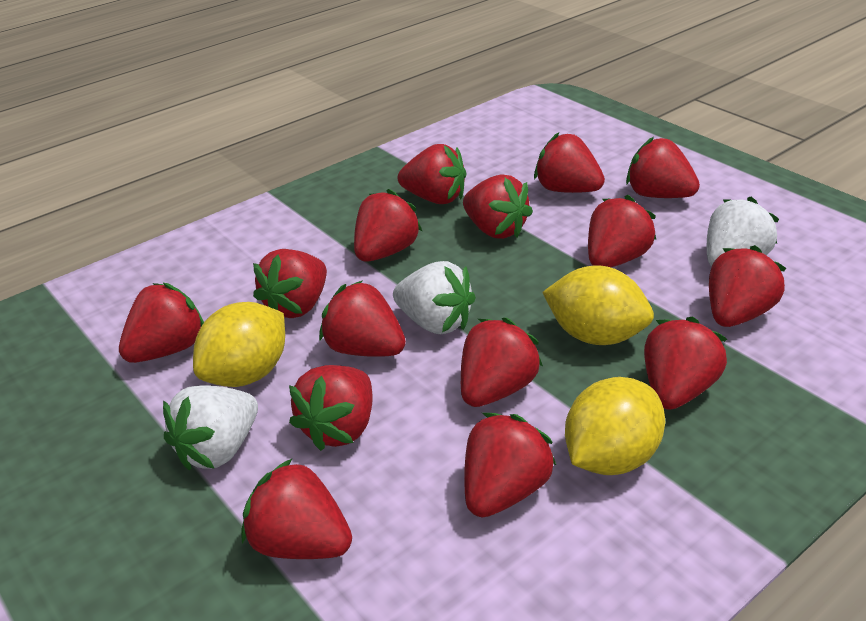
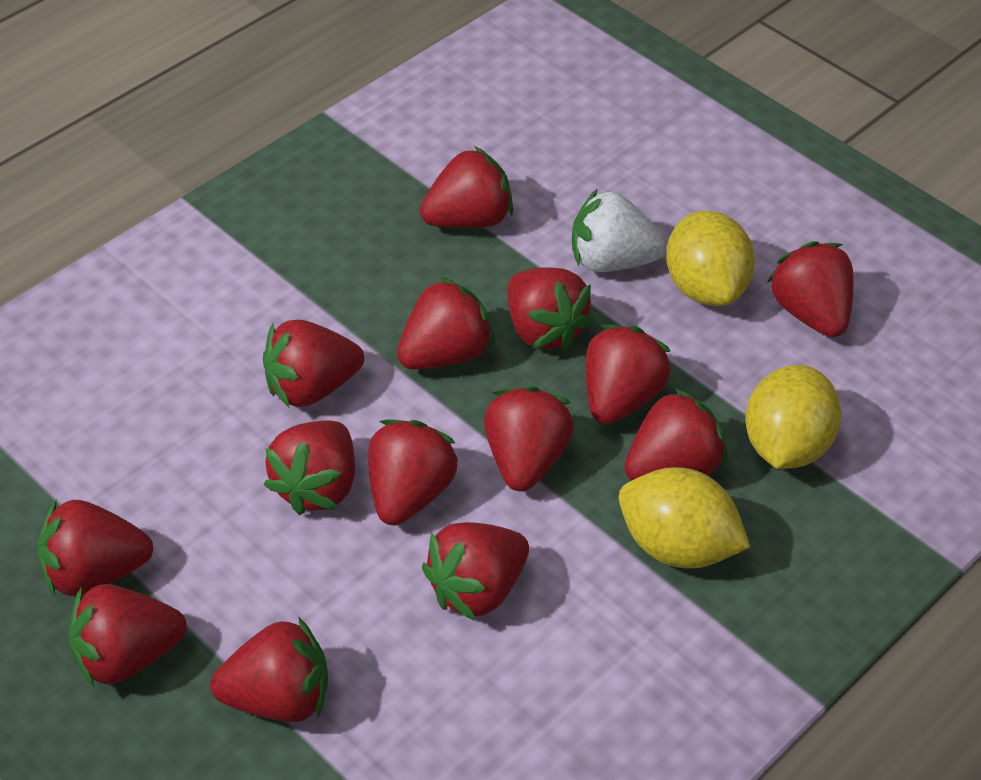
red strawberry: [119,283,204,363] [241,458,352,559] [253,249,327,318] [289,365,373,451] [319,280,406,357] [354,189,422,262] [398,144,466,204] [461,318,543,407] [463,174,533,239] [464,413,556,517] [534,132,605,193] [588,195,656,267] [626,137,700,198] [644,317,727,410] [709,245,787,327] = 15 -> [37,500,153,597] [68,584,187,688] [210,617,328,722] [263,320,364,408] [264,420,355,515] [368,419,459,526] [397,277,495,370] [420,146,513,228] [422,522,529,621] [484,386,574,491] [508,268,594,352] [585,324,671,424] [624,388,727,481] [767,241,854,337] = 14
white strawberry: [163,385,258,470] [393,261,476,334] [707,197,779,267] = 3 -> [572,189,667,272] = 1

